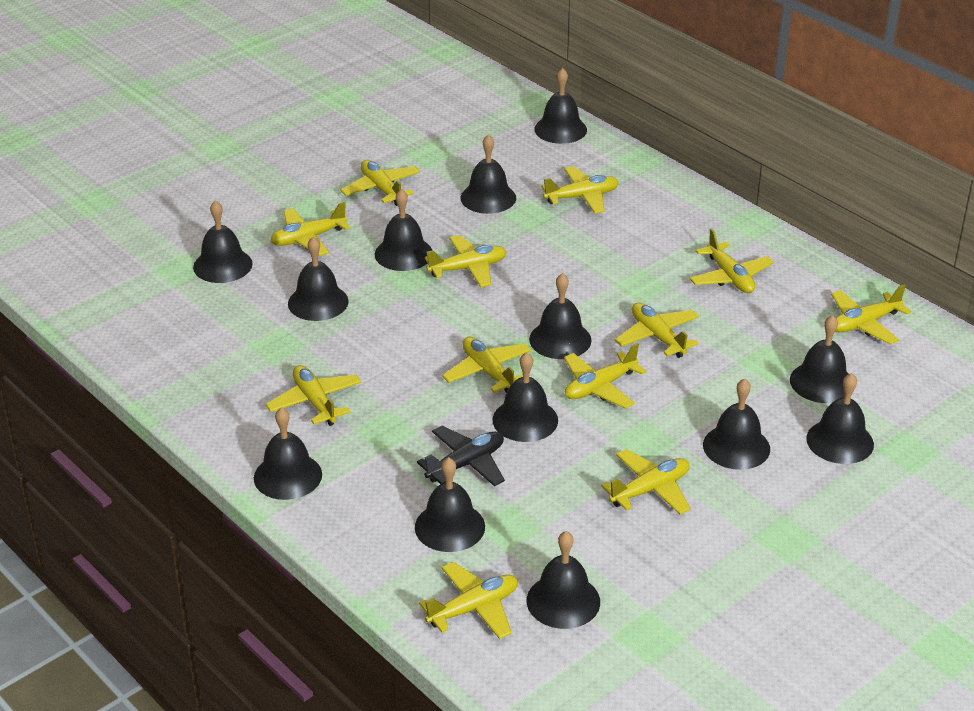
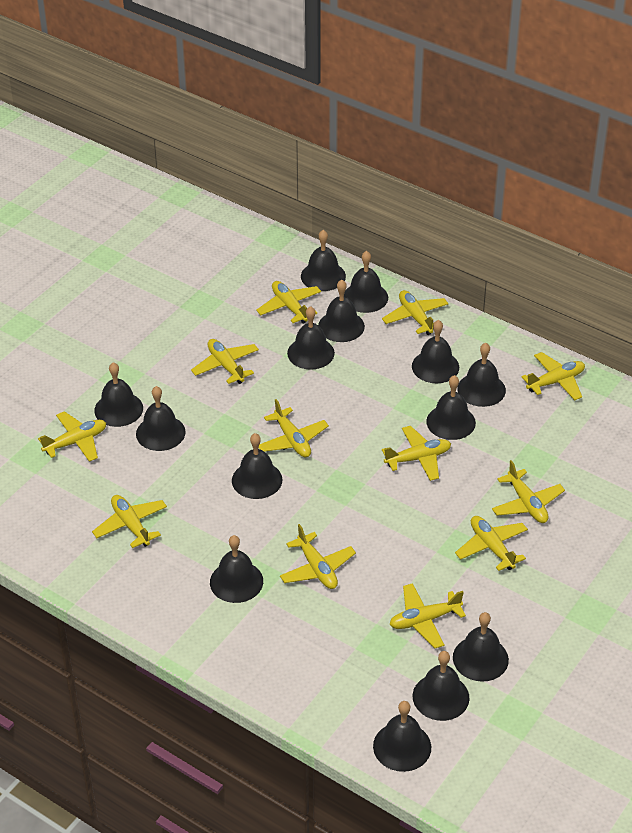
black bell: [193,200,253,283] [254,407,322,500] [288,237,349,321] [375,189,432,271] [415,457,485,552] [461,134,516,214] [492,352,558,442] [527,531,600,629] [529,273,592,359] [534,68,587,144] [703,378,770,470] [790,315,849,403] [806,373,874,464] = 13 -> [94,362,143,427] [136,386,186,451] [210,535,263,603] [232,433,283,499] [287,306,335,370] [301,230,346,291] [318,280,365,342] [344,251,388,313] [373,701,431,772] [412,320,459,383] [413,651,470,721] [426,375,476,440] [453,612,509,682] [457,343,506,407] = 14
black plane: [417,426,505,486] = 1 -> none = 0

